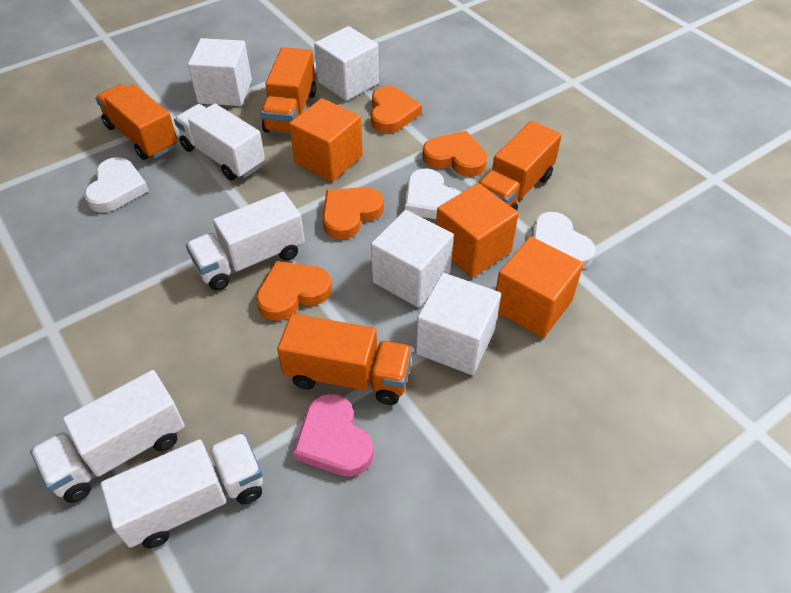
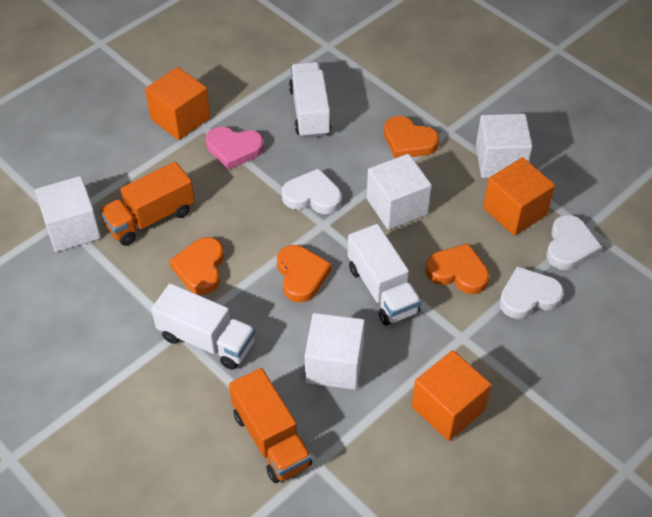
orange truck: [95,84,178,160] [261,47,316,133] [277,314,413,405] [479,121,562,211] = 4 -> [99,162,195,246] [229,368,312,483] = 2
white truck: [30,370,185,503] [101,433,263,548] [174,104,265,181] [186,192,305,291] = 4 -> [151,283,255,370] [289,62,331,138] [348,224,421,325] = 3

